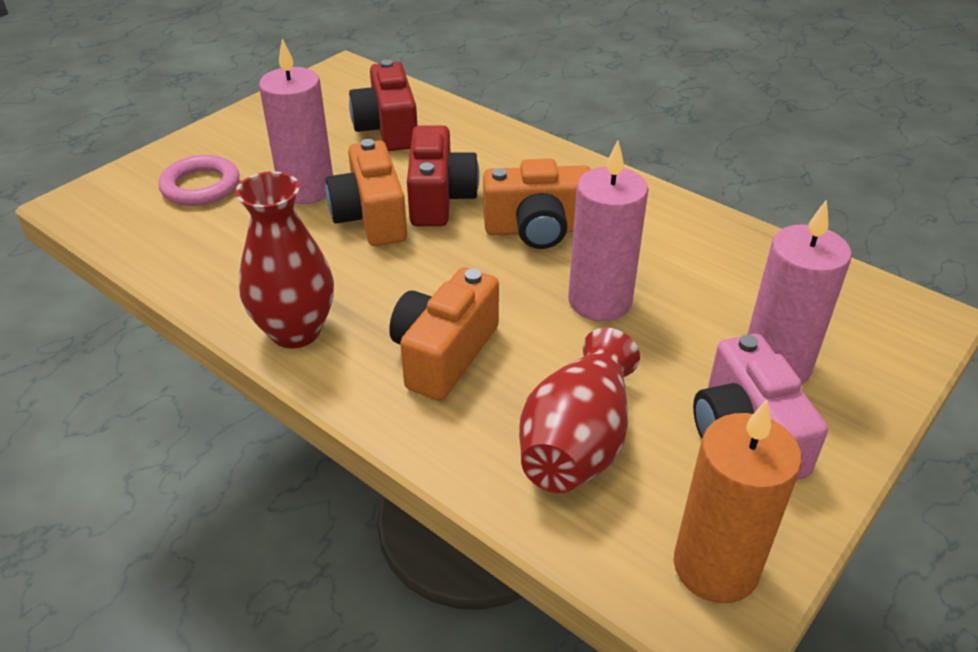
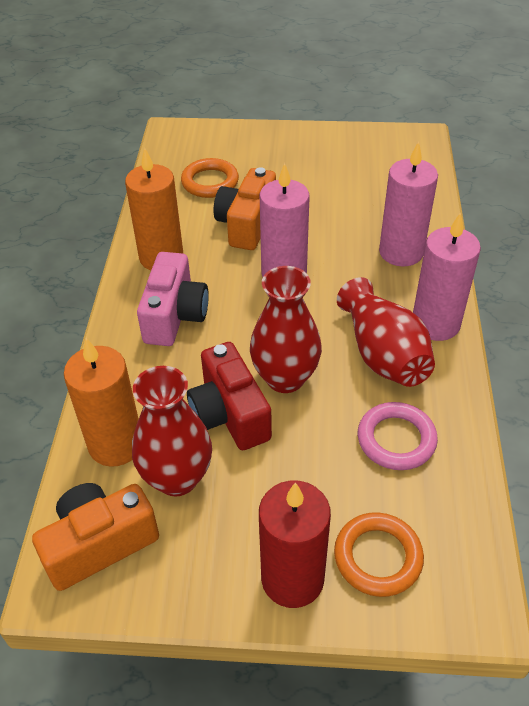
orange camera: [326,139,407,246] [389,267,499,401] [483,159,591,249] = 3 -> [32,483,159,591] [213,167,276,250] = 2
orange candle: [674,400,802,603] = 1 -> [64,338,139,467] [125,148,183,270] = 2
orange ring: none = 0 -> [181,158,239,198] [334,512,424,597] = 2
red camera: [349,59,417,151] [407,125,479,226] = 2 -> [187,342,272,450] = 1
red candle: none = 0 -> [259,481,331,608] = 1
red vase: [236,171,334,348] [519,328,640,493] = 2 -> [132,366,212,497] [250,266,322,393] [337,277,435,387] = 3

